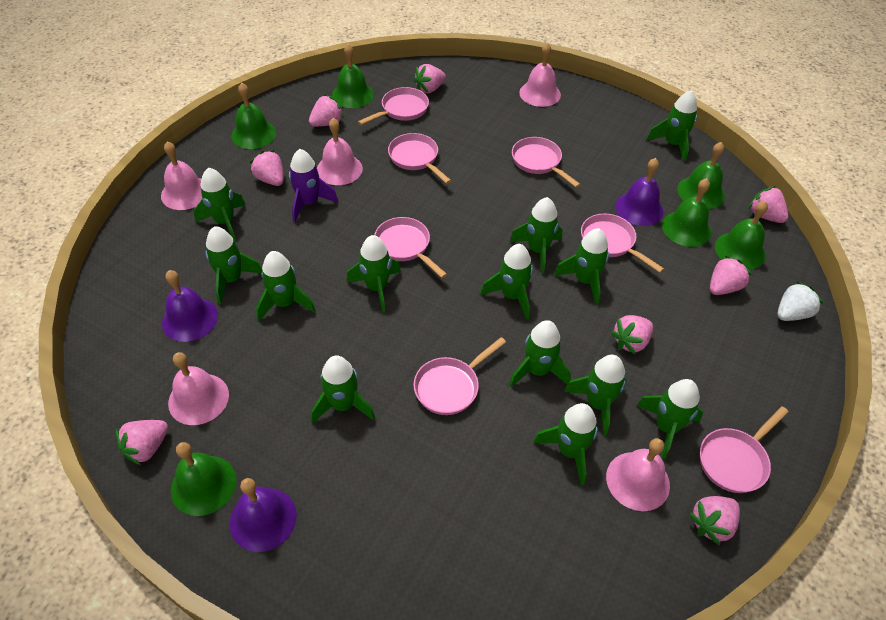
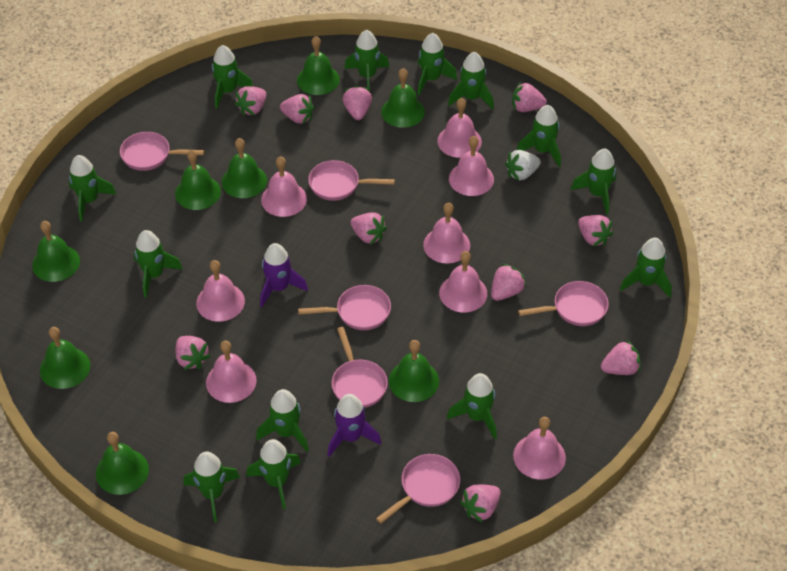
green bell: [171,442,236,516] [231,83,276,149] [332,44,374,108] [662,178,712,247] [677,142,725,209] [715,201,768,270] = 6 -> [32,221,80,282] [40,327,90,389] [96,432,149,495] [175,150,221,210] [222,138,267,198] [297,36,340,95] [381,68,425,128] [389,340,439,402] = 8
pink bell: [161,141,202,210] [168,352,229,425] [317,118,363,185] [519,43,561,107] [606,438,670,511] = 5 -> [196,260,245,322] [206,341,257,403] [261,156,307,217] [423,203,470,264] [437,98,482,158] [439,251,487,312] [449,136,494,196] [513,417,566,479] = 8
pink pan: [358,87,429,125] [374,217,447,278] [388,133,451,184] [413,337,506,415] [512,137,581,188] [581,214,664,273] [700,406,788,493] = 7 -> [120,132,204,171] [298,285,391,330] [308,160,395,201] [332,327,388,408] [376,454,460,524] [518,281,609,326] = 6
pink strawberry: [116,420,168,465] [250,150,284,186] [309,95,344,127] [414,64,446,93] [611,315,653,355] [689,496,740,545] [710,256,752,295] [749,186,788,223] = 8 -> [175,336,211,370] [235,86,267,116] [280,94,314,124] [343,85,372,120] [351,212,387,245] [460,485,501,523] [491,264,526,301] [512,82,547,112] [578,215,613,246] [601,340,641,375] = 10
purple bell: [162,270,218,342] [230,478,297,552] [615,158,664,226] = 3 -> none = 0
purple rocket: [289,149,338,222] = 1 -> [260,243,308,307] [328,394,381,457] = 2

